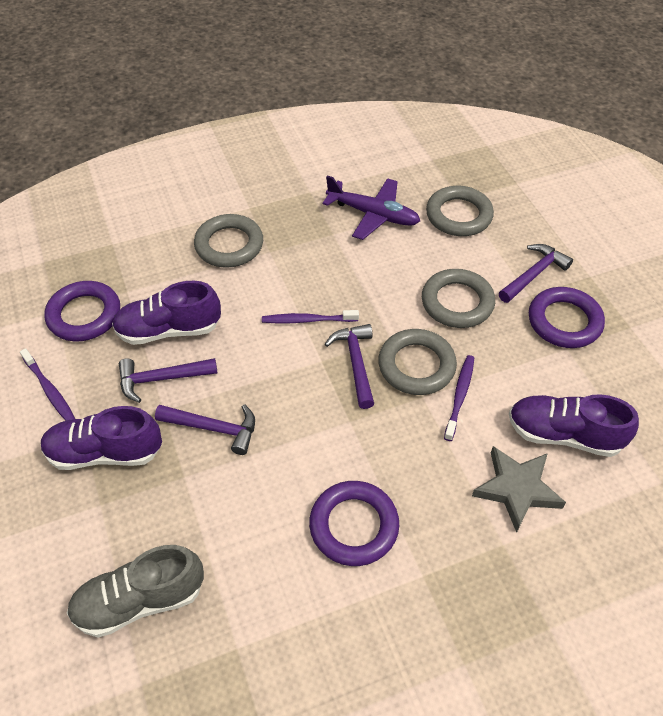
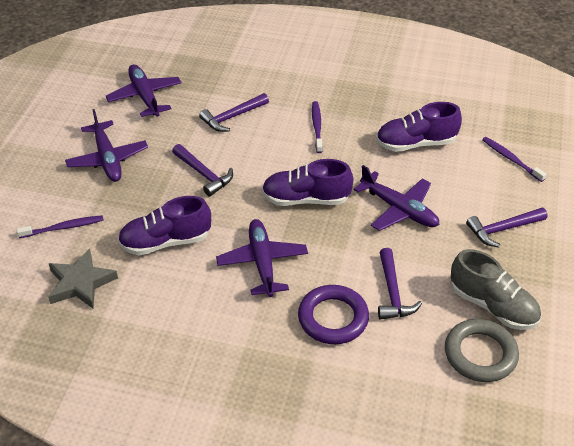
grey ring: [194,214,263,268] [378,329,457,395] [422,269,495,328] [426,186,494,236] = 4 -> [445,319,519,382] = 1
purple plane: [322,176,420,240] = 1 -> [65,109,148,182] [106,64,182,117] [216,219,308,297] [354,165,439,231] = 4
purple ring: [45,281,120,341] [309,481,399,566] [529,287,605,348] = 3 -> [298,285,369,344] = 1

